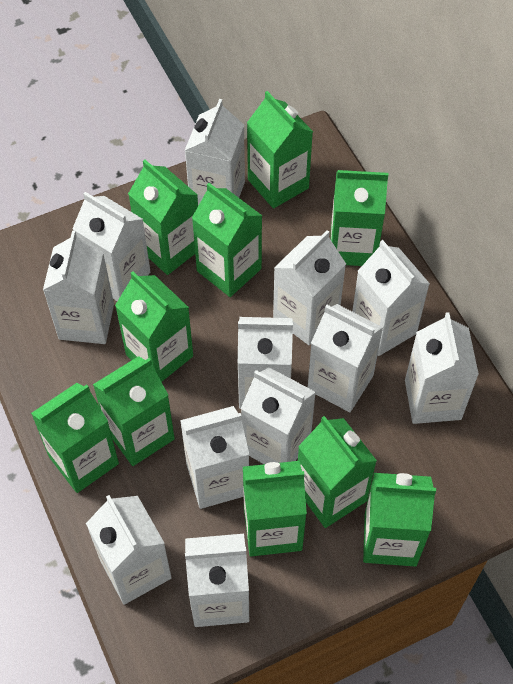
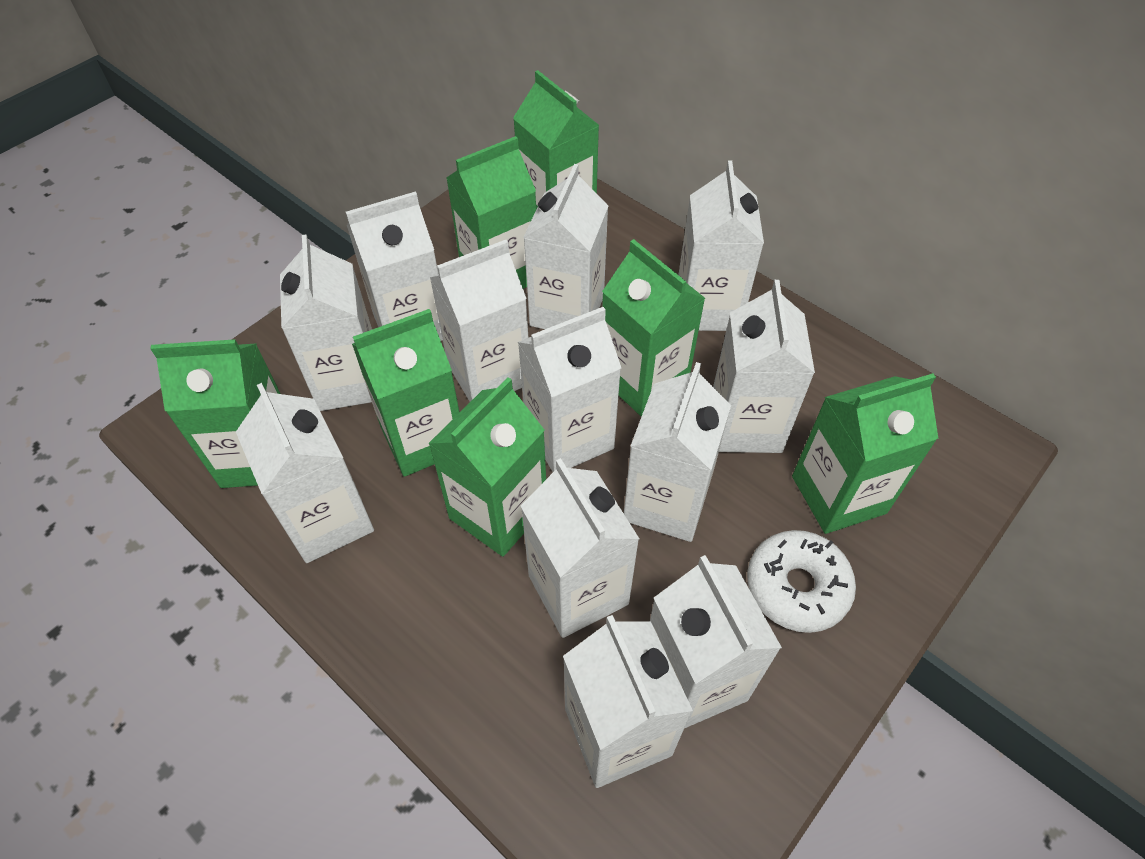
green carton: [31,383,119,493] [93,356,175,466] [115,271,193,382] [128,160,198,275] [192,183,262,297] [243,461,307,556] [247,91,313,209] [298,416,377,528] [331,170,389,266] [363,473,436,567] = 10 -> [150,339,281,488] [352,309,460,477] [428,377,546,557] [446,136,536,289] [513,70,599,209] [602,239,706,417] [792,373,938,534] = 7
white donut: none = 0 -> [747,530,856,633] = 1

